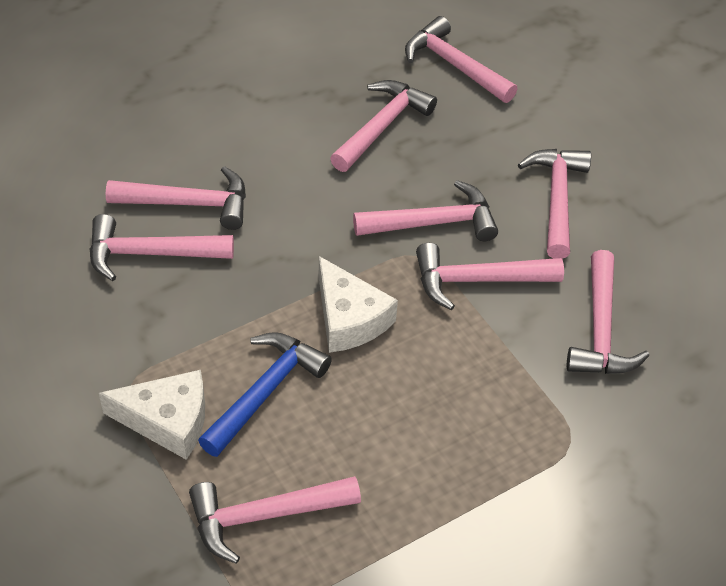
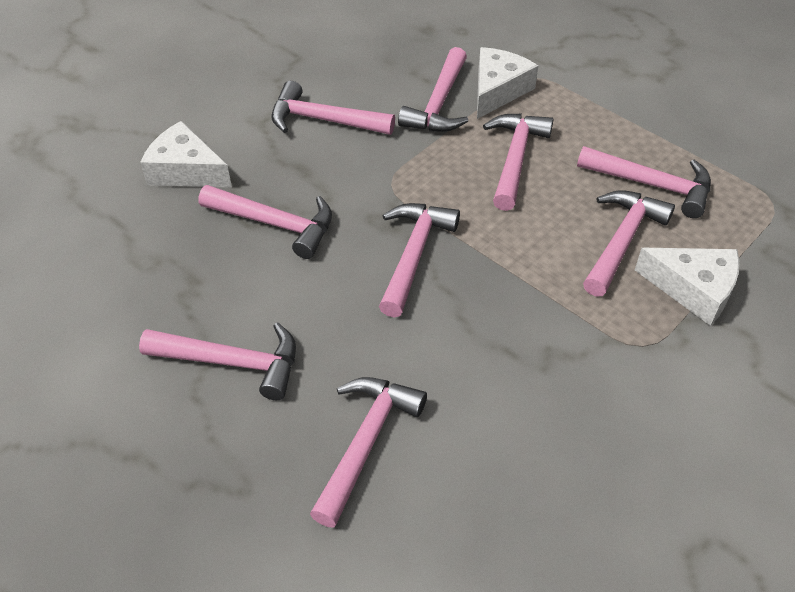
blue hammer: [198,332,332,457] = 1 -> none = 0
white cheese: [99,370,205,460] [319,256,398,353] = 2 -> [140,121,232,188] [477,47,538,119] [635,248,739,326] = 3

